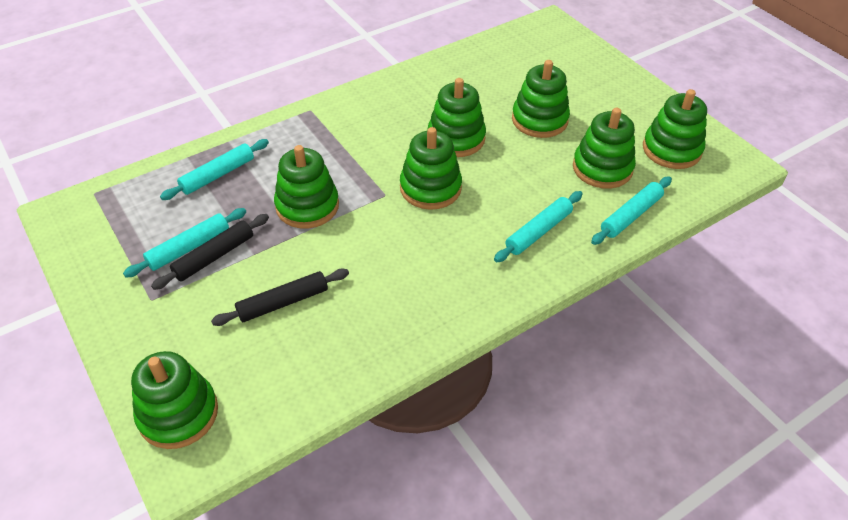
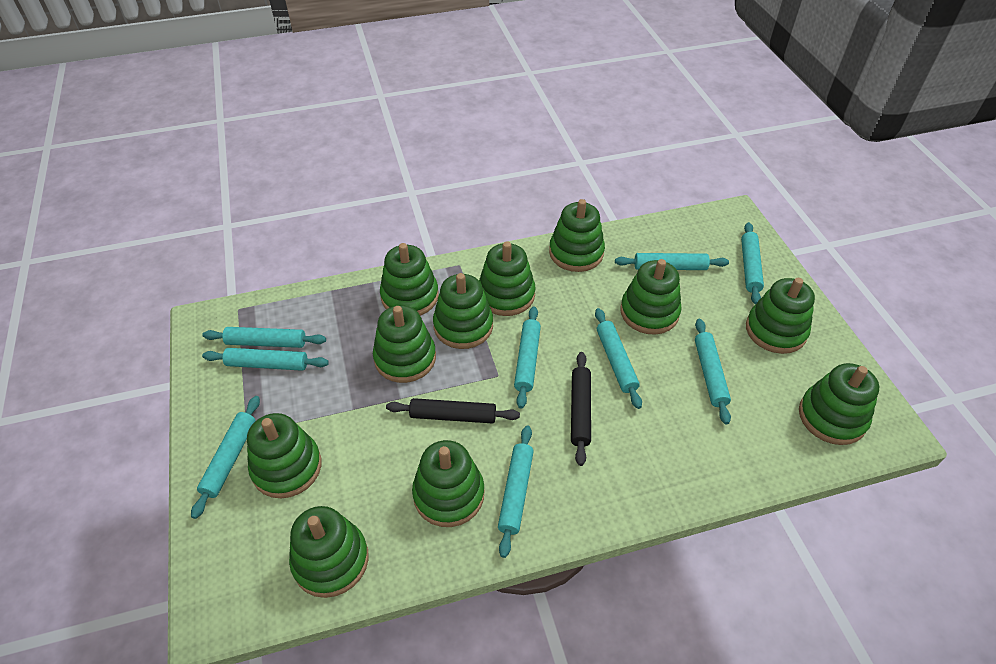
green stacking toy: [131,351,218,449] [274,145,339,229] [400,127,462,210] [428,78,486,157] [512,60,570,138] [573,108,636,189] [643,89,707,169] = 7 -> [247,413,321,498] [289,506,369,598] [373,305,436,383] [380,243,439,316] [412,440,484,527] [433,273,493,349] [479,241,536,316] [549,199,605,272] [620,259,682,335] [746,278,815,354] [799,363,879,445] = 11
turquoise rolling pin: [123,208,246,277] [160,139,269,200] [494,191,583,262] [591,176,672,245] = 4 -> [191,396,260,519] [202,327,326,348] [202,348,329,371] [498,426,534,558] [514,307,541,409] [595,308,642,409] [615,253,729,270] [695,319,731,425] [741,222,764,305] = 9

